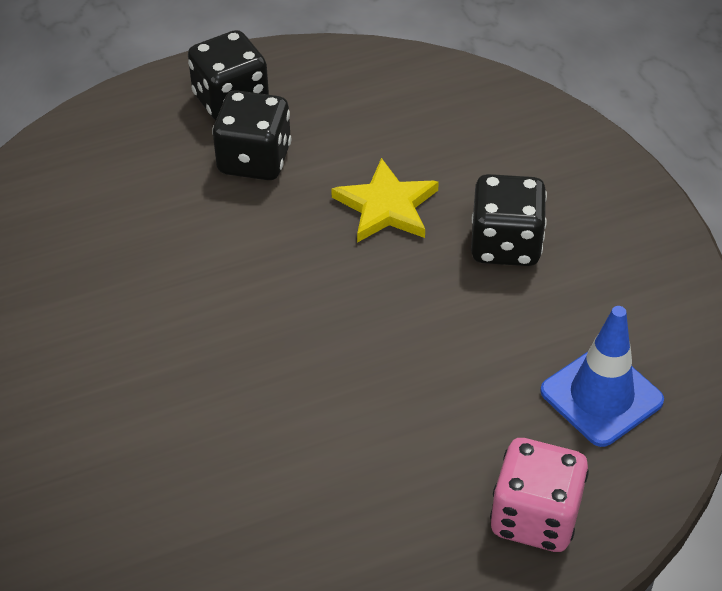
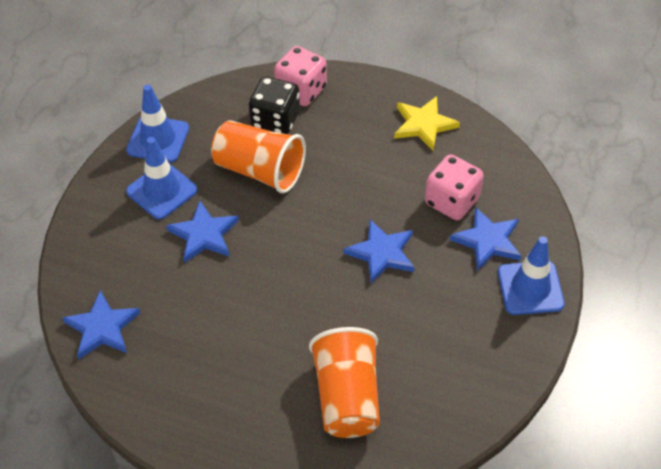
black dice: [188,30,269,120] [212,90,292,180] [471,174,547,266] = 3 -> [249,77,300,134] = 1
blue star: none = 0 -> [62,290,140,359] [166,201,239,263] [344,220,415,283] [450,207,521,271] = 4
blue traffic cone: [540,306,664,447] = 1 -> [126,85,189,163] [126,137,198,220] [498,236,565,315] = 3
orange cup: none = 0 -> [211,120,306,194] [309,327,380,438] = 2
pink dice: [490,438,589,552] = 1 -> [274,46,327,106] [425,154,484,220] = 2

